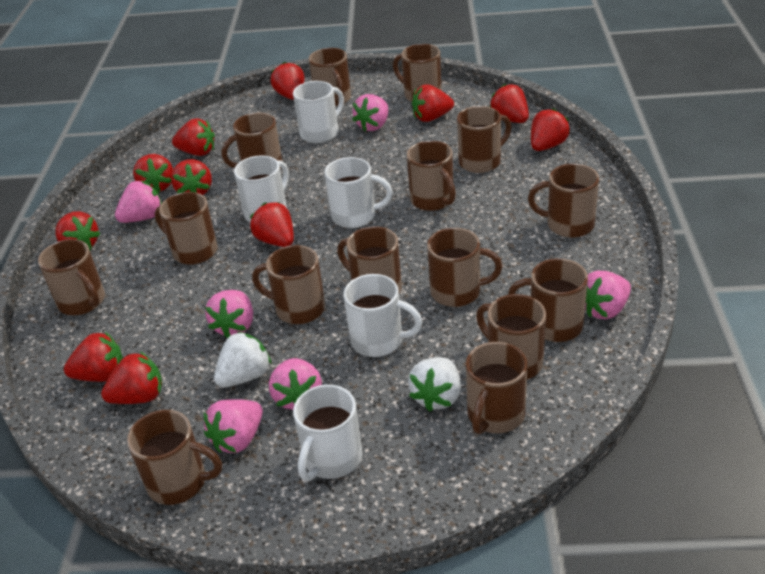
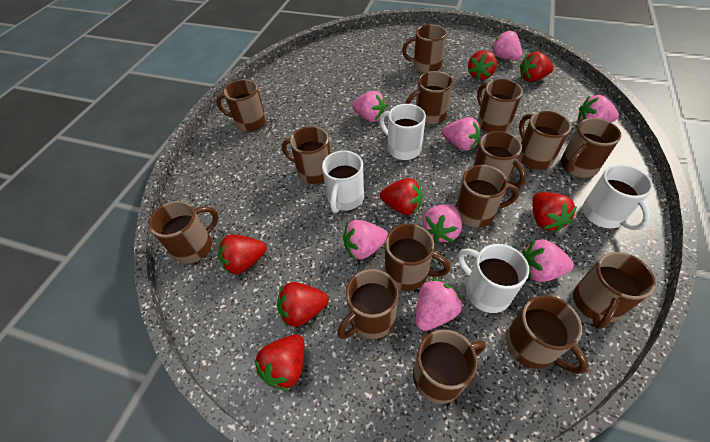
pink strawberry: [115,181,162,223] [204,399,263,453] [205,290,253,338] [269,358,322,410] [352,94,388,131] [585,271,631,319] = 6 -> [343,220,388,260] [352,91,386,122] [416,279,462,331] [423,204,462,243] [442,117,481,151] [491,30,522,60] [523,239,574,282] [578,95,619,122] = 8
red strawberry: [55,211,100,250] [64,332,123,382] [101,352,162,404] [133,154,173,193] [171,159,212,195] [172,118,215,156] [250,202,294,247] [270,62,305,100] [412,84,454,122] [490,84,529,123] [531,108,570,151] = 11 -> [218,234,266,274] [254,335,304,391] [277,282,329,327] [380,178,422,215] [468,50,497,80] [520,52,554,82] [533,192,577,232] = 7
white mug: [234,155,289,223] [293,81,344,143] [293,384,363,481] [325,157,393,228] [344,274,423,357] = 5 -> [322,150,364,213] [379,104,426,160] [458,244,529,313] [582,164,653,230] = 4
white strawberry: [214,332,271,387] [408,357,461,412] = 2 -> none = 0

